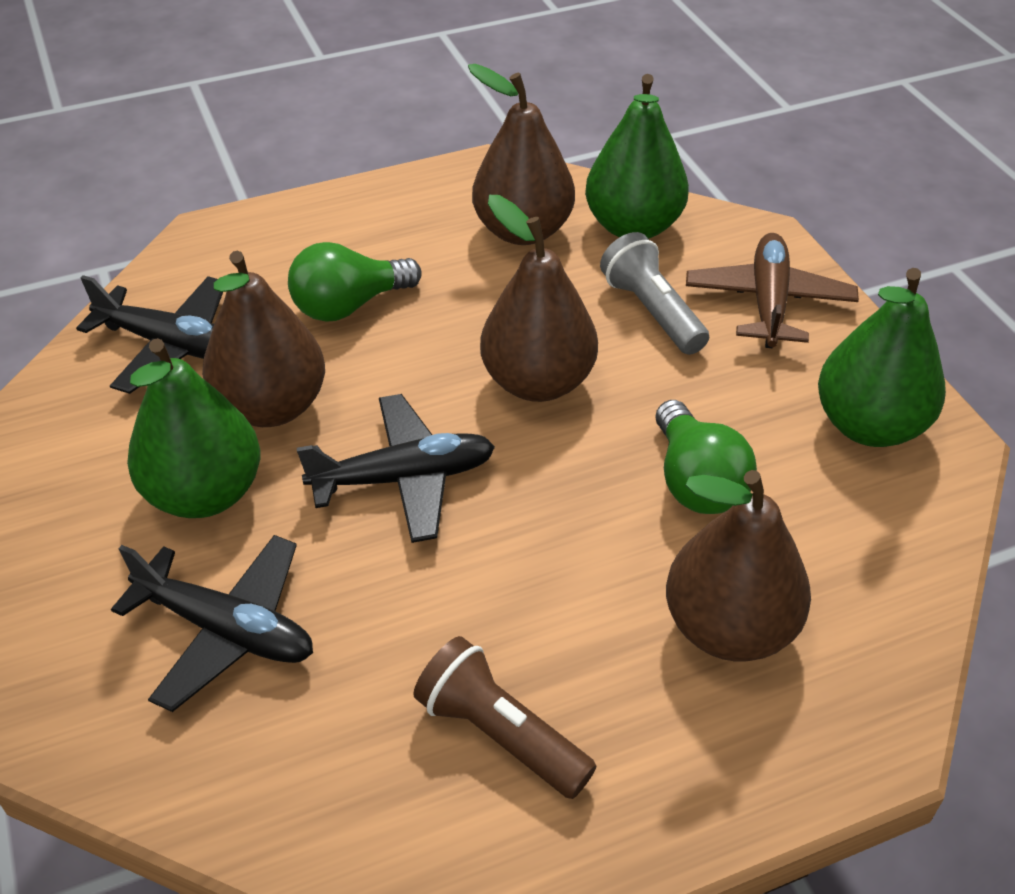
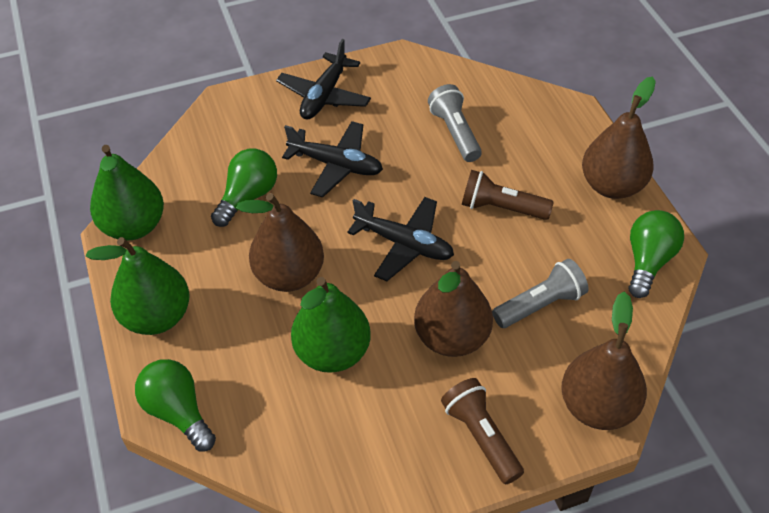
brown flashlight: [413,636,596,799] = 1 -> [441,378,524,484] [462,170,554,220] = 2
brown plane: [686,233,859,348] = 1 -> none = 0
green light bulb: [288,242,422,322] [656,400,757,514] = 2 -> [135,359,216,452] [211,149,277,227] [629,210,684,298] = 3
grey flashlight: [600,232,709,355] = 1 -> [428,84,482,162] [492,259,588,328] = 2

